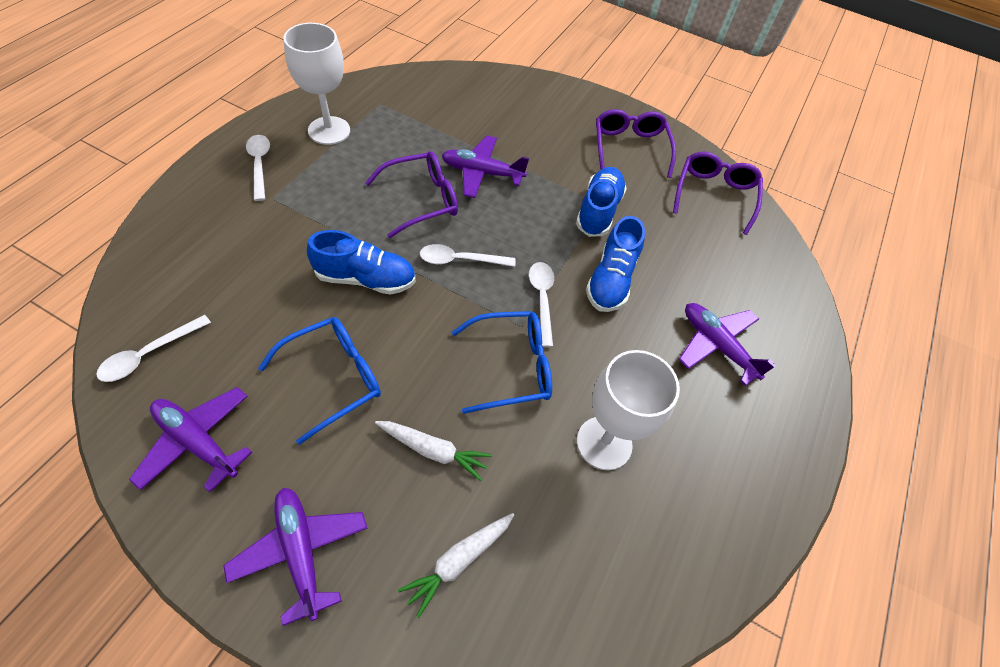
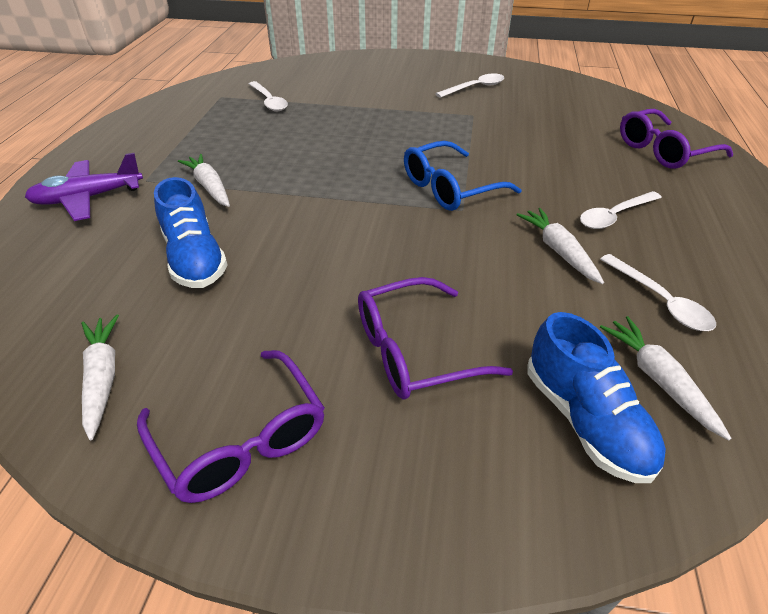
blue glasses: [258,317,381,445] [452,311,552,414] = 2 -> [404,141,522,211] = 1
blue shoe: [307,230,416,295] [576,167,627,237] [586,216,645,312] = 3 -> [154,177,228,288] [527,312,666,483] = 2
purple plane: [129,387,253,492] [223,488,367,626] [442,136,529,198] [679,303,775,386] = 4 -> [25,153,143,221] = 1
white carrot: [375,421,492,481] [398,513,515,618] = 2 -> [81,314,119,440] [178,154,230,207] [517,208,604,284] [600,316,731,441] = 4
white goblet: [283,23,350,145] [577,350,680,470] = 2 -> none = 0

